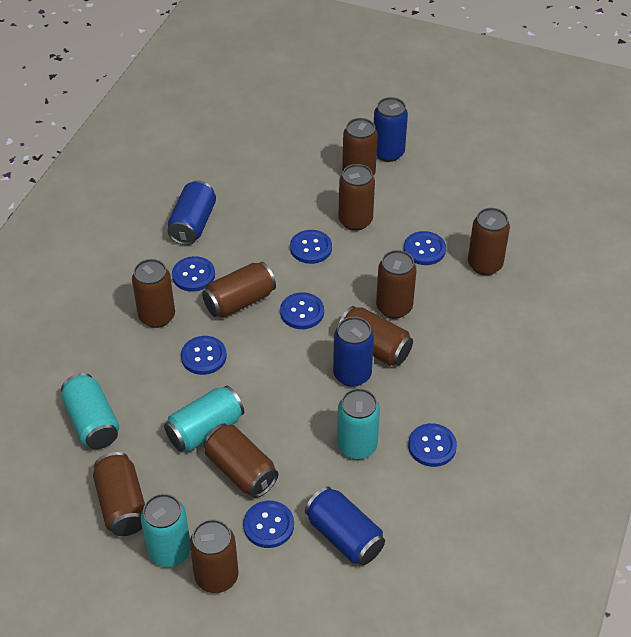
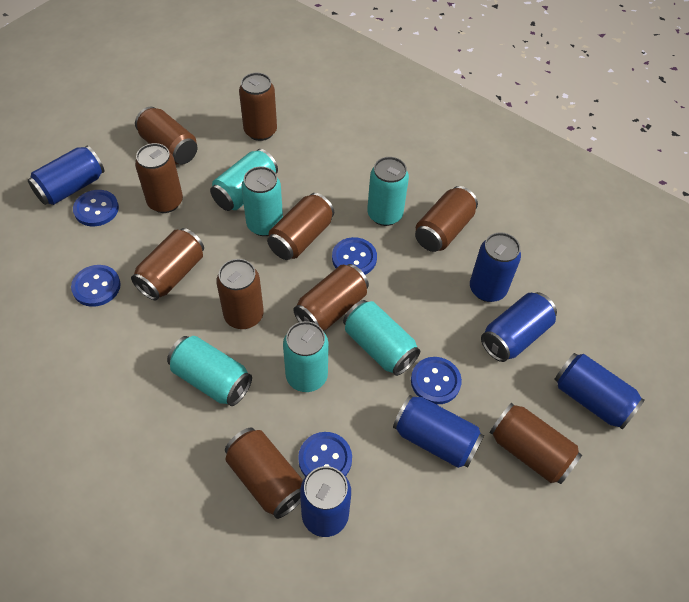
blue button: [172,256,215,292] [181,336,227,375] [243,501,294,548] [280,292,324,329] [290,230,332,264] [404,231,446,265] [408,423,457,467] = 7 -> [71,265,121,307] [73,190,119,226] [298,432,352,477] [332,237,377,275] [411,357,462,404] = 5
blue can: [167,181,216,245] [305,486,385,565] [333,317,374,387] [374,97,408,162] = 4 -> [28,146,104,205] [300,466,351,537] [393,395,484,468] [470,232,521,302] [481,292,557,362] [554,353,645,429] = 6
turquoise can: [61,373,119,449] [141,494,190,567] [164,386,244,451] [337,388,380,460] = 4 -> [167,336,252,406] [210,149,278,211] [241,166,283,236] [283,321,329,392] [343,300,420,376] [367,157,409,226] = 6

